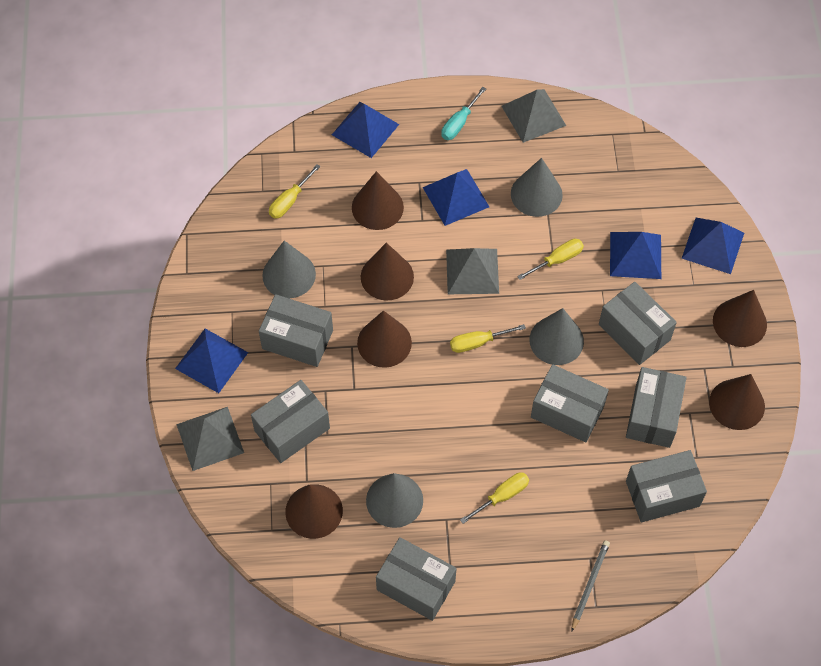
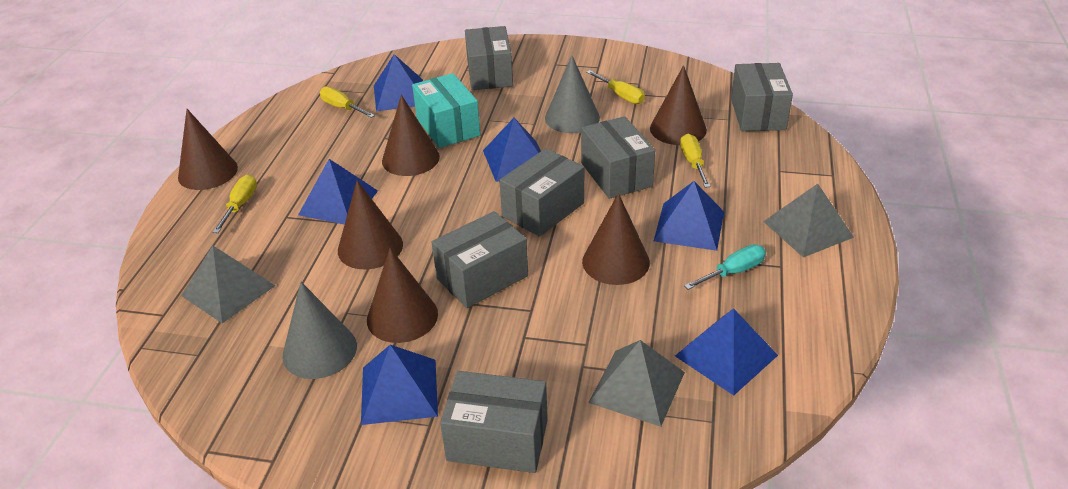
blue pyramid: [175,329,248,393] [332,102,399,158] [423,169,489,226] [610,232,661,279] [681,218,744,274] = 5 -> [298,159,378,225] [361,345,438,425] [374,54,423,111] [483,118,541,182] [654,181,724,251] [675,308,778,396] = 6
grey box: [251,380,330,463] [259,294,333,367] [376,537,457,621] [531,364,609,442] [599,282,677,365] [626,367,686,448] [626,450,707,522] = 7 -> [432,211,528,308] [440,371,548,473] [465,26,513,90] [499,148,584,237] [581,116,655,199] [731,63,793,131] = 6
grey cone: [262,241,316,298] [366,473,423,528] [511,158,563,217] [530,308,584,365] = 4 -> [282,282,357,379] [545,55,600,133] = 2
grey pencil: [571,540,610,632] = 1 -> none = 0
turquoise box: none = 0 -> [412,73,481,148] = 1

